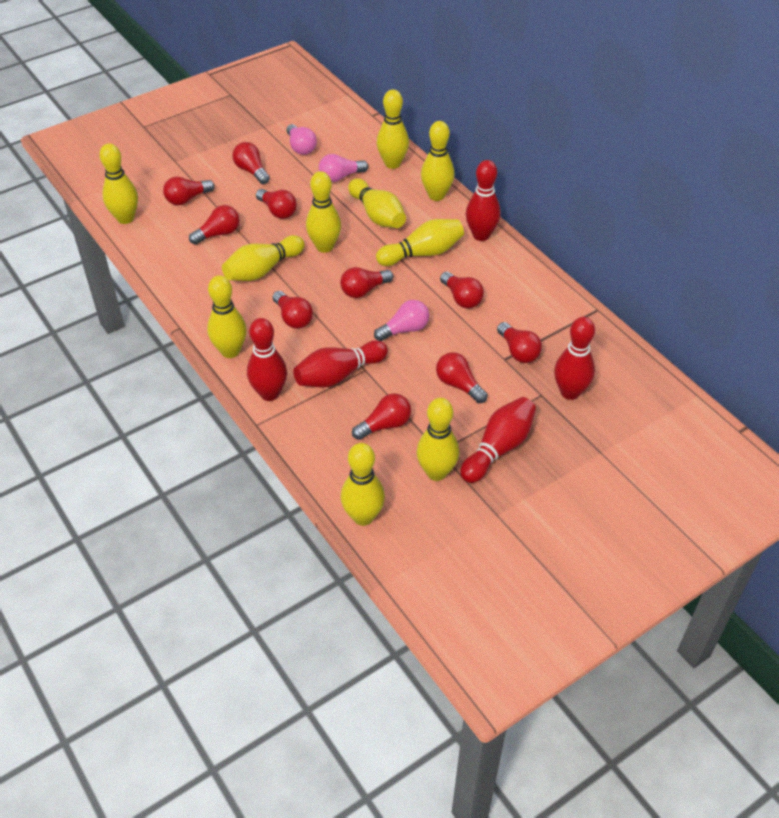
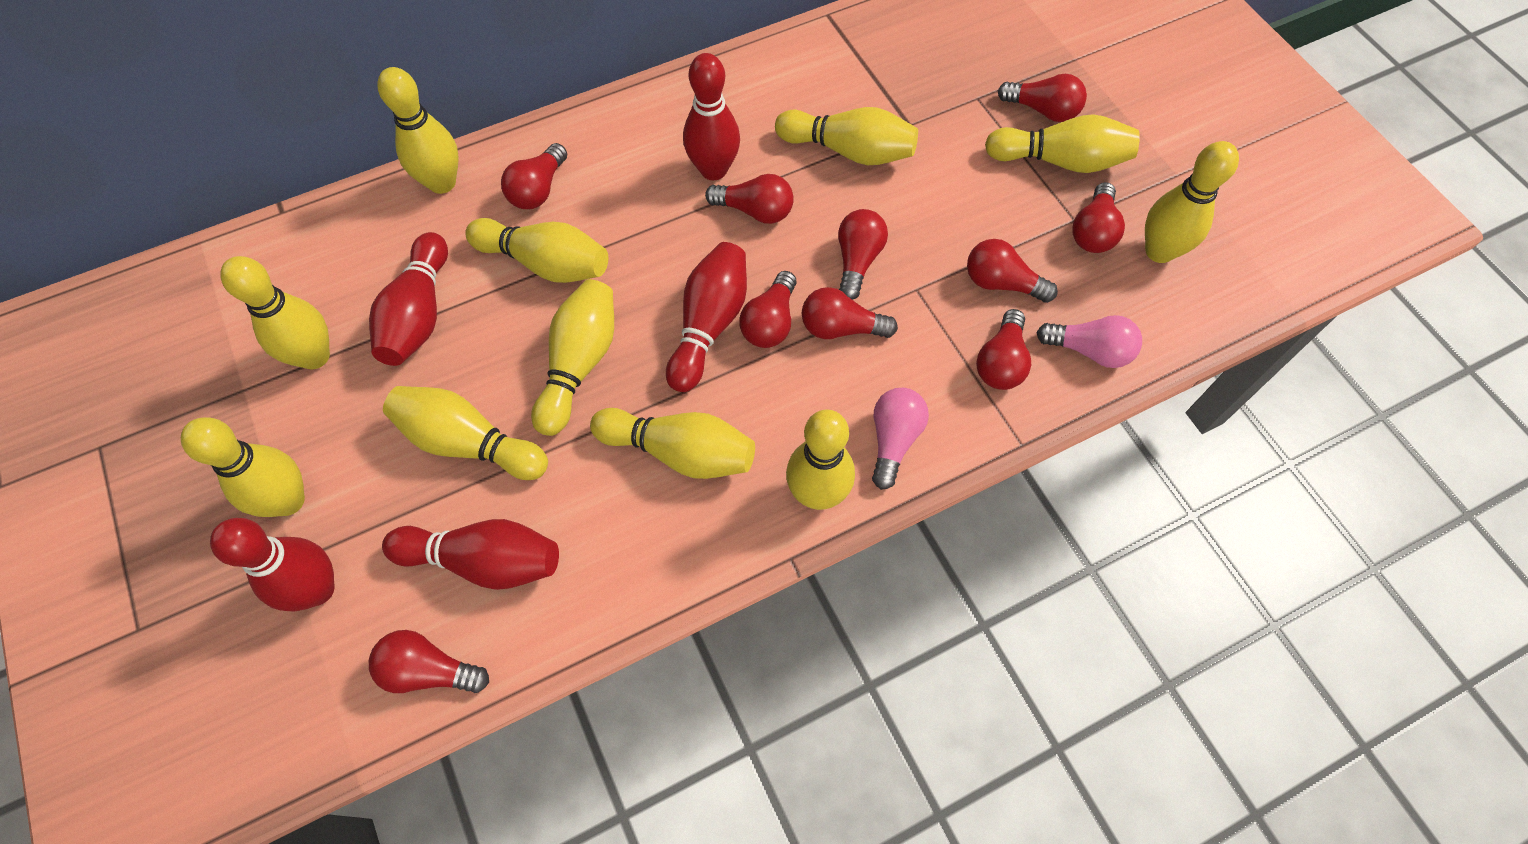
pink light bulb: [286,124,317,155] [319,154,368,182] [374,300,429,341] = 3 -> [872,388,929,490] [1036,315,1142,368] = 2
yellow bowling pin: [99,143,138,224] [207,275,247,358] [222,235,305,281] [306,171,341,253] [341,443,385,526] [348,178,406,228] [376,219,464,266] [377,89,409,169] [417,398,459,481] [421,121,455,201] = 10 -> [181,417,305,517] [220,256,330,369] [377,67,459,194] [383,386,548,480] [465,218,608,283] [531,279,614,436] [590,408,755,479] [775,107,918,165] [786,410,855,510] [985,114,1140,173] [1145,141,1239,263] = 11

